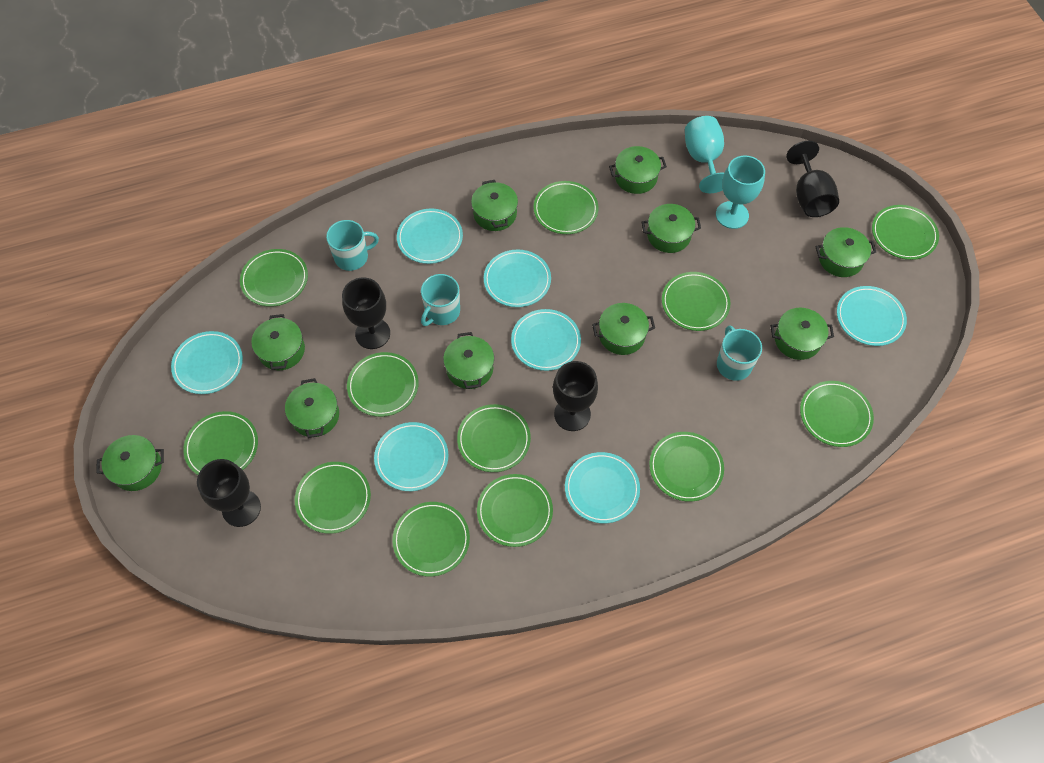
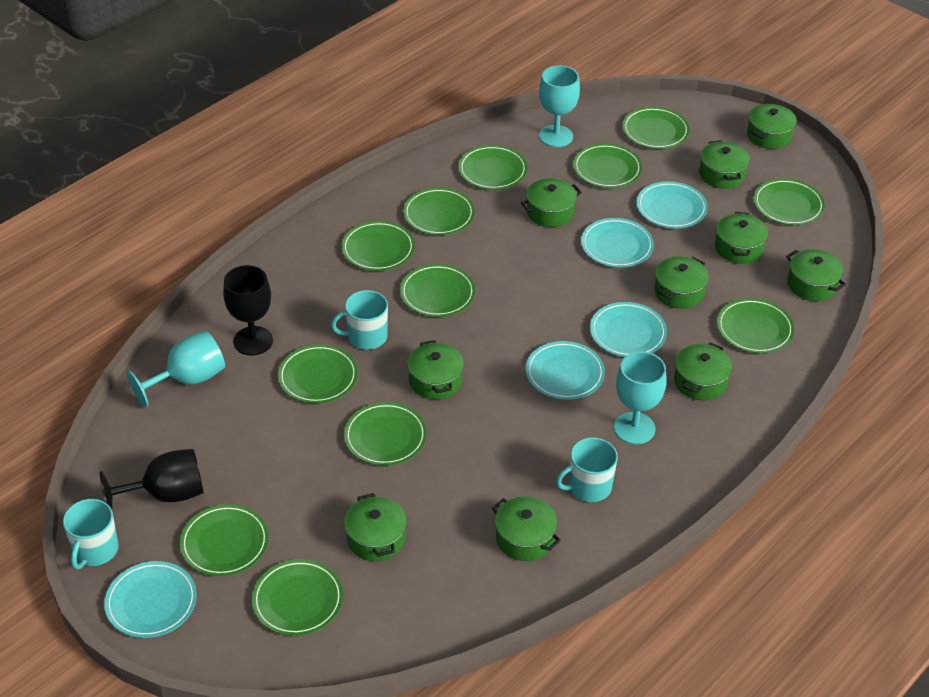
black goblet: [197,459,261,527] [342,277,390,349] [553,361,598,431] [786,141,839,217] = 4 -> [100,449,204,510] [223,265,273,356] = 2
turquoise goblet: [685,116,724,193] [716,155,765,229] = 2 -> [126,331,225,407] [539,65,580,147] [614,351,666,444] = 3
turquoise plate: [171,331,243,394] [374,422,448,491] [397,209,463,264] [484,250,551,307] [511,309,581,371] [565,452,640,523] [837,286,907,346] = 7 -> [104,561,197,638] [526,341,605,400] [581,218,654,268] [590,302,667,357] [637,181,708,228] = 5

